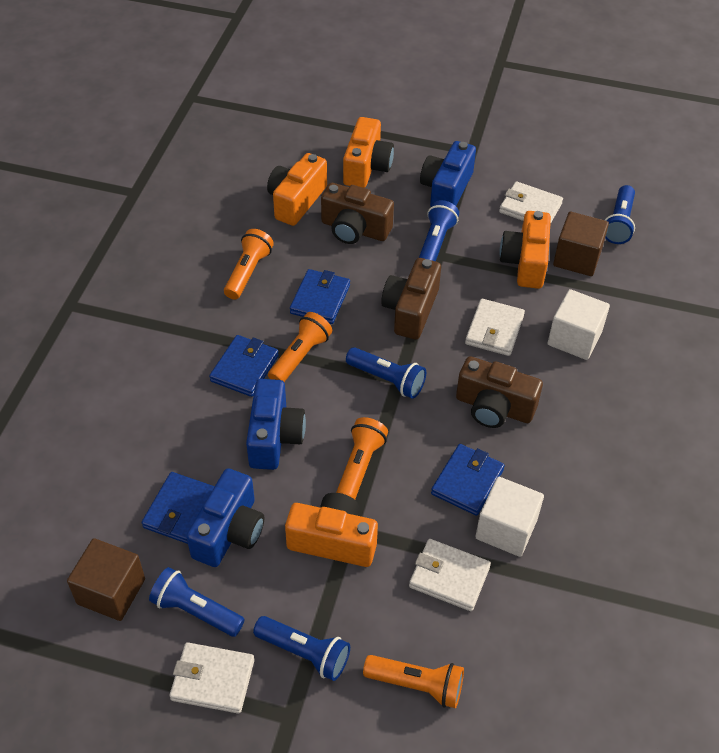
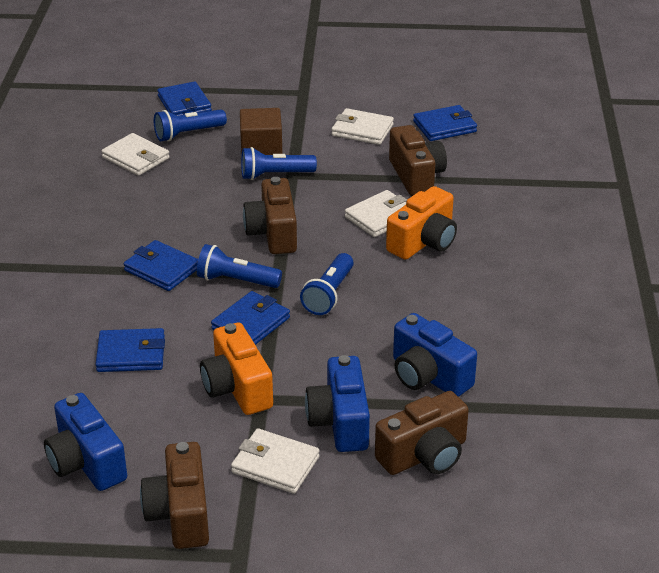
blue flashlight: [149,567,245,637] [253,616,350,681] [346,347,426,399] [419,200,459,261] [605,185,635,244] = 5 -> [154,109,227,142] [197,244,282,288] [241,147,317,180] [300,253,354,315] = 4
blue wallet: [142,472,215,544] [209,335,279,397] [290,269,350,324] [431,444,505,516] = 4 -> [95,328,165,372] [124,240,198,291] [157,81,212,116] [211,291,290,345] [413,105,477,141] = 5
brown camera: [321,183,394,244] [381,258,441,340] [456,356,543,428] = 3 -> [140,442,209,549] [243,177,297,254] [375,391,469,475] [389,125,447,196] = 4
brown cube: [67,538,145,621] [553,212,609,276] = 2 -> [240,108,282,156] = 1
orange camera: [267,153,327,226] [285,493,378,567] [343,117,394,188] [500,211,551,289] = 4 -> [200,323,273,415] [386,186,457,260] = 2
orange flashlight: [224,229,274,300] [268,312,332,382] [336,417,388,500] [363,655,464,708] = 4 -> none = 0
white cube: [475,477,544,557] [548,289,610,360] = 2 -> none = 0

